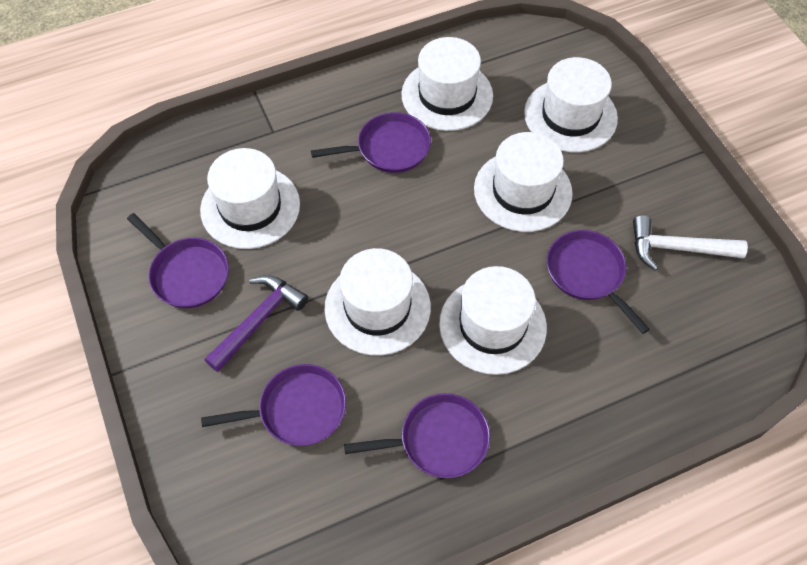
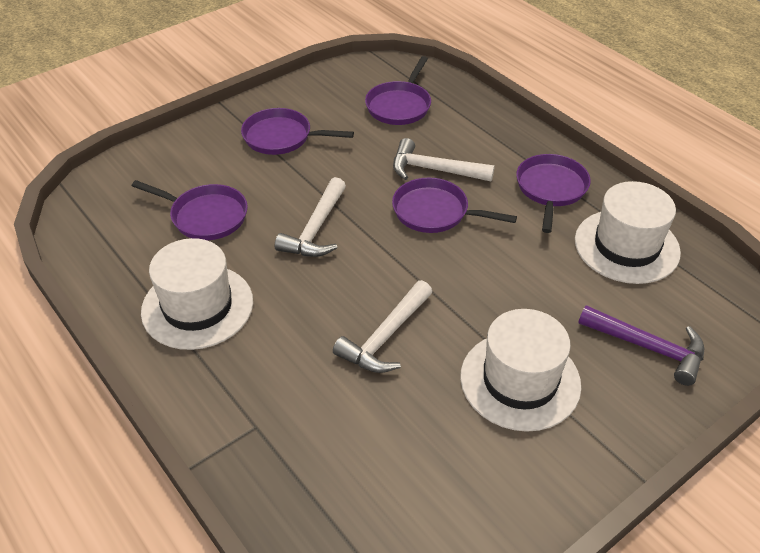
white hammer: [633,215,748,271] = 1 -> [275,177,346,257] [333,280,432,373] [393,138,495,181] = 3
white hat: [200,148,300,249] [324,248,431,356] [401,37,493,131] [439,266,547,375] [474,132,573,232] [524,57,618,152] = 6 -> [141,238,253,350] [460,309,581,432] [575,181,681,284] = 3

